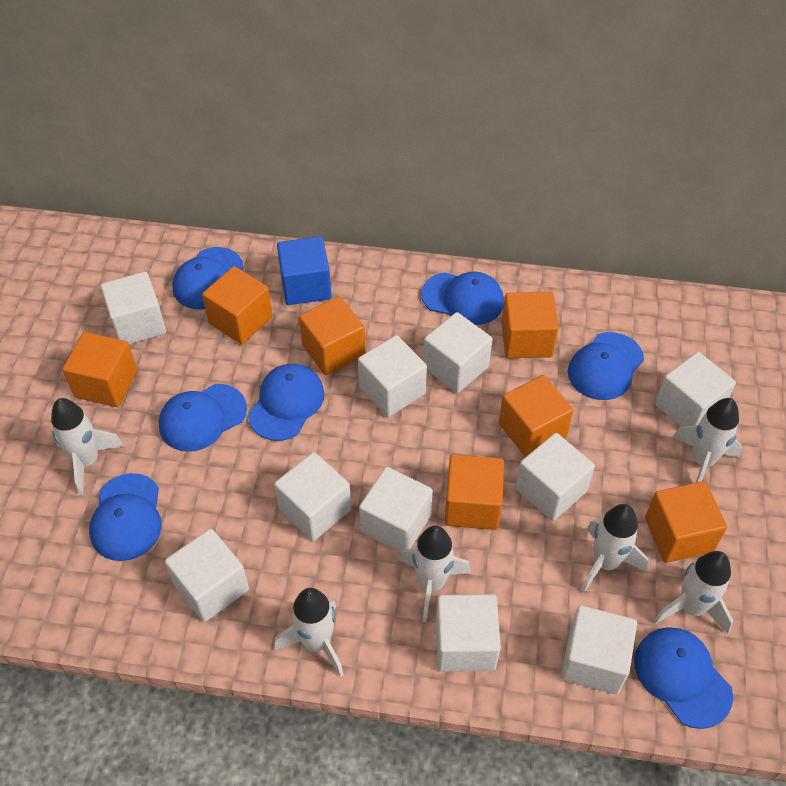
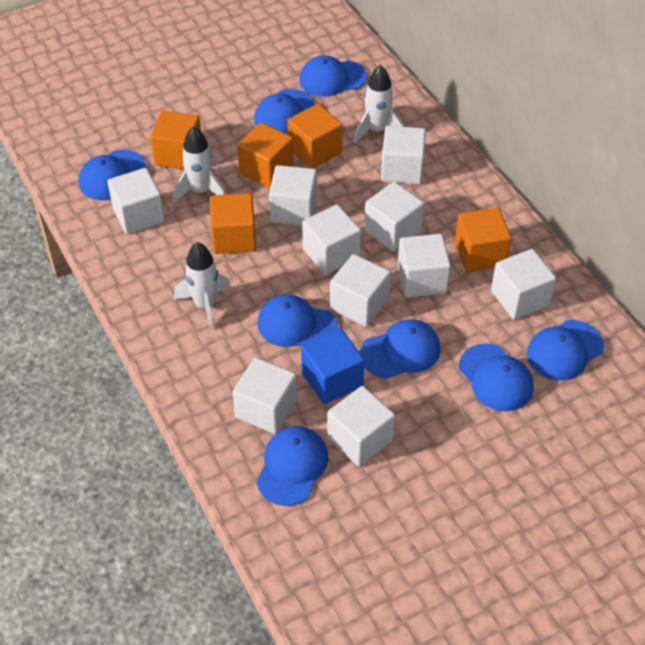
blue cap: [89,473,162,561] [159,384,247,452] [172,247,243,309] [248,364,324,441] [421,272,504,325] [568,332,644,400] [634,627,733,729] = 7 -> [79,150,146,200] [254,89,315,135] [257,426,328,506] [258,294,338,347] [299,56,367,97] [360,319,441,379] [459,344,533,411] [527,320,604,380] = 8
orange cube: [62,332,137,407] [202,266,273,344] [299,296,365,375] [445,454,504,530] [499,375,573,457] [501,292,559,358] [645,481,727,563] = 7 -> [150,111,201,170] [210,193,256,254] [237,123,294,188] [287,104,343,169] [455,208,512,272] = 5
white rocket: [51,398,124,495] [274,588,344,677] [400,525,471,622] [581,504,648,593] [654,551,733,634] [672,398,742,483] = 6 -> [173,126,226,203] [174,242,231,330] [354,65,404,143] = 3

